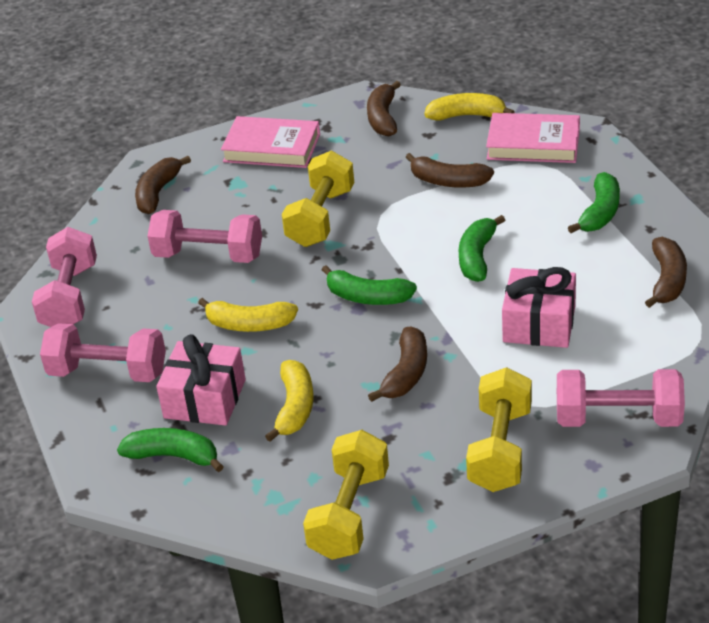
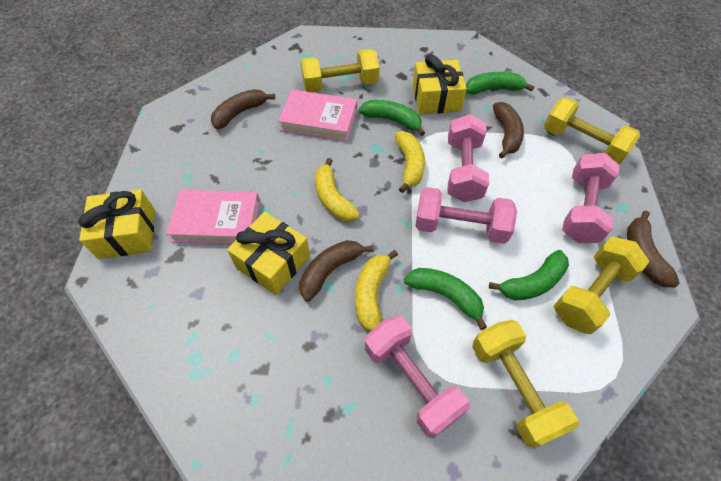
brown banana: [135,156,191,214] [367,81,401,136] [368,327,427,402] [406,153,494,188] [645,237,687,308] = 5 -> [211,89,275,129] [299,240,374,302] [493,102,524,158] [627,211,680,287] = 4
pink gift: [156,334,246,426] [502,267,576,348] = 2 -> none = 0
yellow dumbbell: [282,151,354,247] [303,430,389,560] [466,367,532,492] = 3 -> [300,49,380,93] [472,320,579,449] [544,97,640,165] [554,237,650,334] = 4
yellow gift: none = 0 -> [79,189,155,259] [227,212,310,295] [413,55,467,114] = 3

